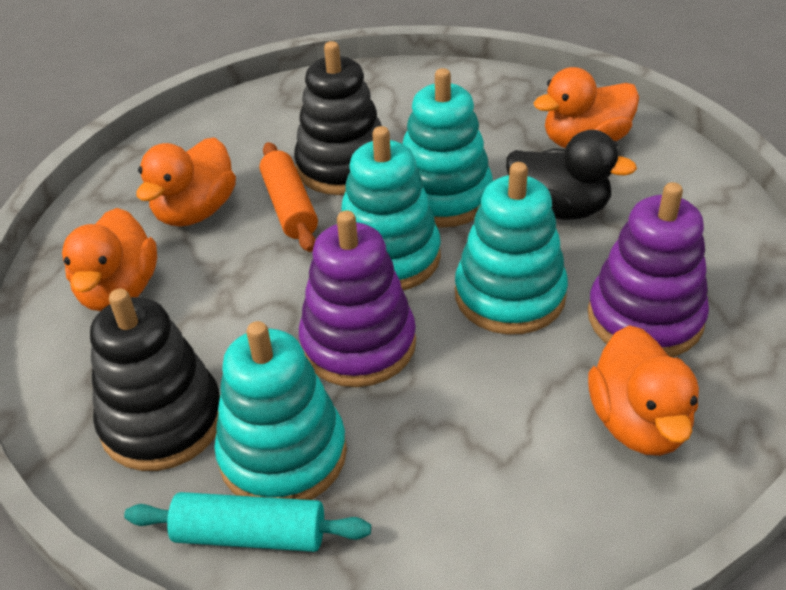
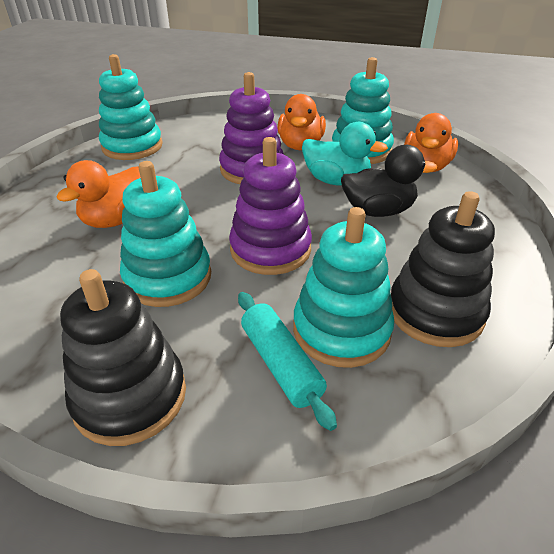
orange duck: [62,208,157,311] [137,137,236,227] [534,67,639,148] [588,325,699,456] = 4 -> [57,160,141,228] [277,94,326,150] [404,113,458,172] = 3
orange rolling pin: [260,142,318,252] = 1 -> none = 0
turquoise duck: none = 0 -> [302,122,388,186] = 1

